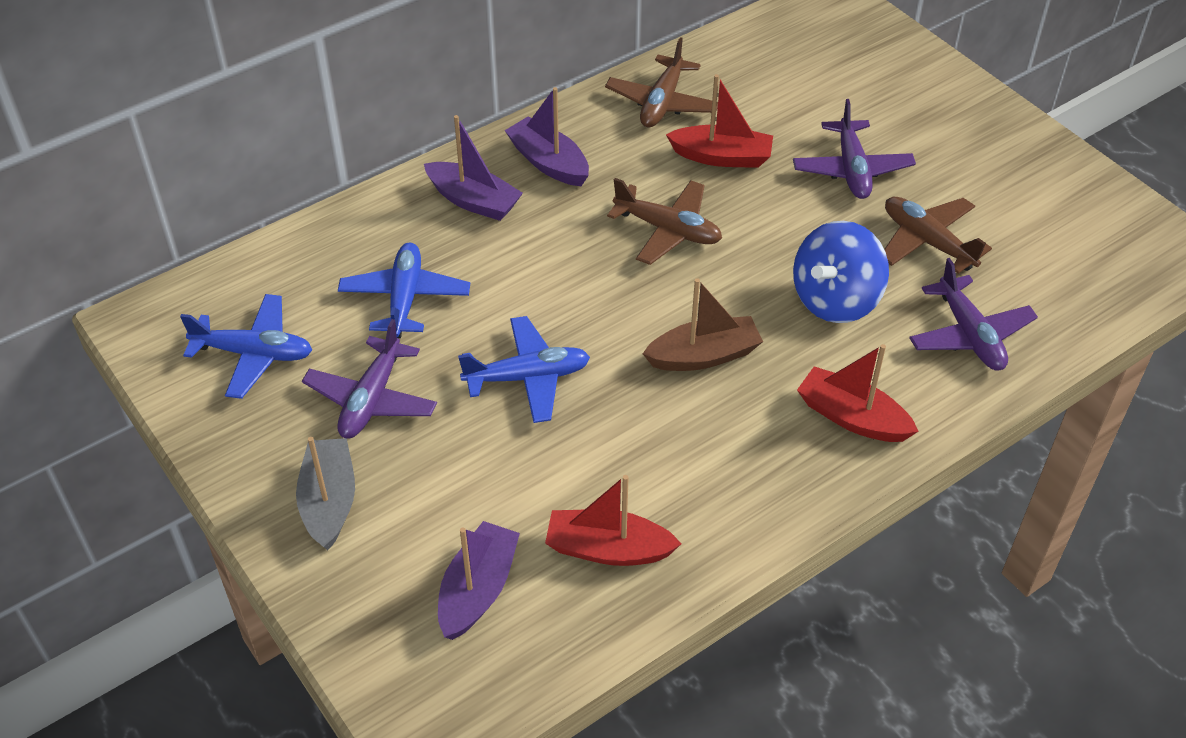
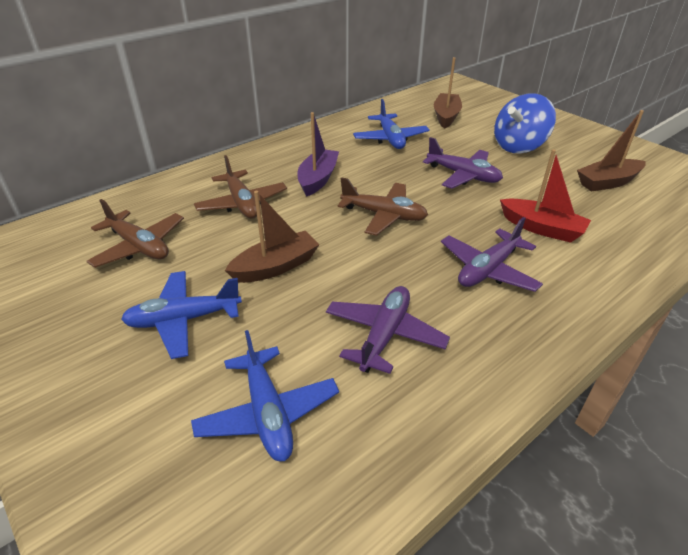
brown boat: [643,278,763,371] = 1 -> [225,191,320,283] [434,57,462,129] [577,110,646,191] = 3
grey boat: [296,437,355,550] = 1 -> none = 0
purple boat: [424,115,523,221] [438,521,520,640] [504,87,589,186] = 3 -> [298,112,339,197] = 1
red boat: [545,475,681,566] [666,74,773,168] [797,344,919,442] = 3 -> [500,149,591,243] = 1

